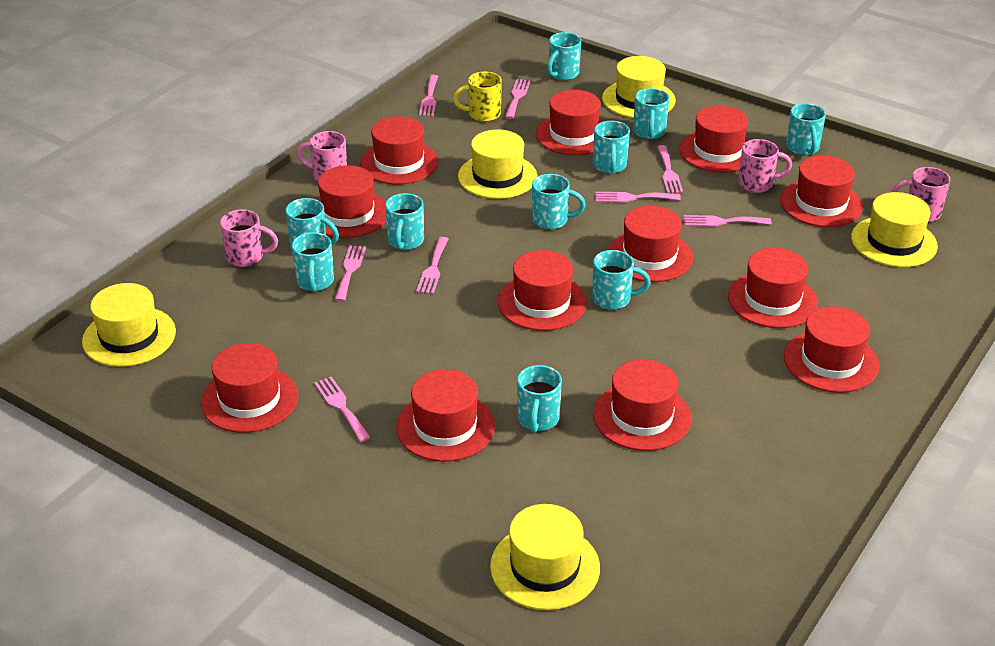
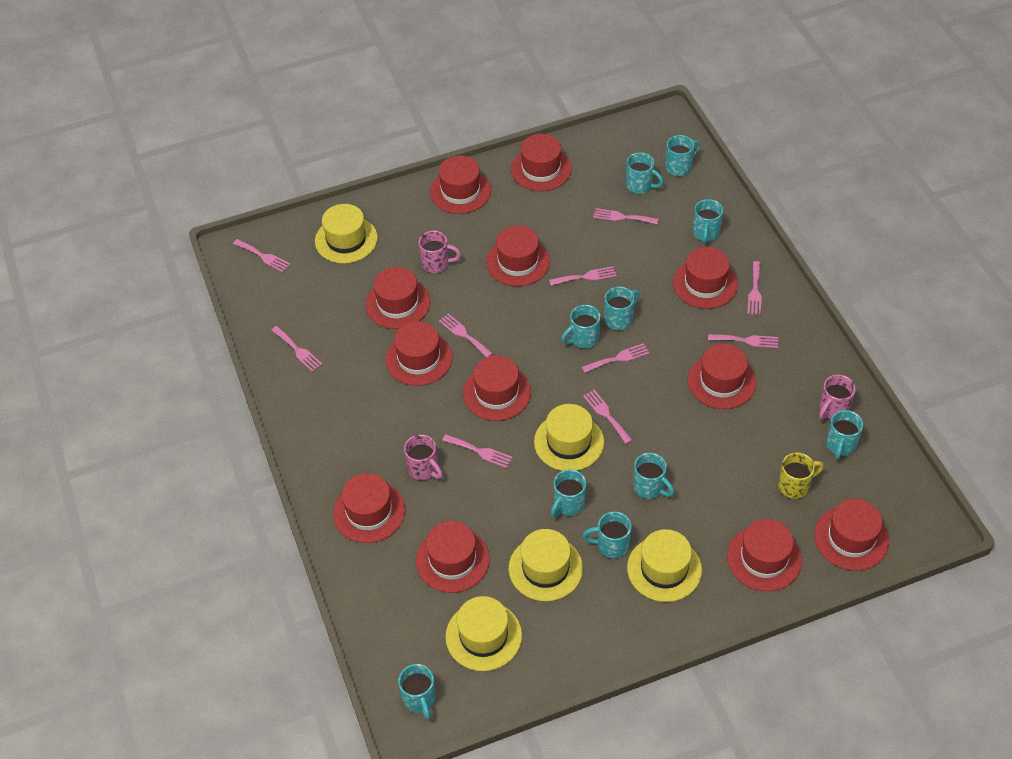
pink fork: [314,376,371,442] [335,245,366,302] [416,237,448,294] [419,75,438,116] [505,79,531,119] [595,192,681,203] [657,145,683,193] [684,215,771,227] = 8 -> [233,239,291,272] [271,326,322,372] [439,314,493,357] [442,434,513,468] [549,266,617,286] [582,343,650,373] [583,390,632,444] [593,208,659,224] [708,334,778,348] [747,261,762,315] = 10
pink mug: [220,209,278,267] [297,131,347,181] [739,139,792,193] [891,167,951,222] = 4 -> [404,435,443,480] [418,231,461,273] [819,375,856,419] = 3

